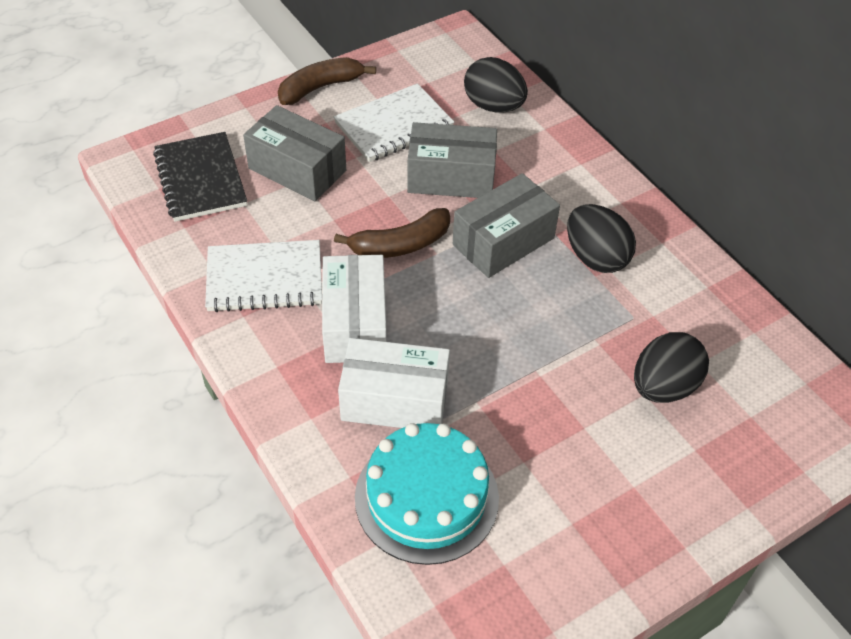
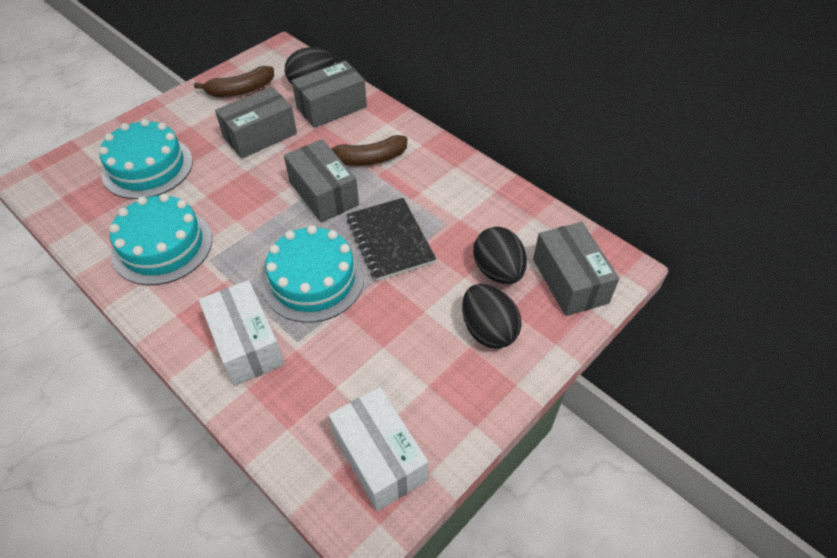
grey box: [243,105,346,201] [407,122,497,198] [453,173,560,278] = 3 -> [215,86,297,159] [284,139,359,223] [292,60,367,128] [533,222,620,316] = 4
turquoise cake: [355,423,499,565] = 1 -> [99,119,193,199] [109,193,212,285] [262,225,364,323] = 3
white notebook: [205,240,322,312] [334,83,454,162] = 2 -> none = 0

